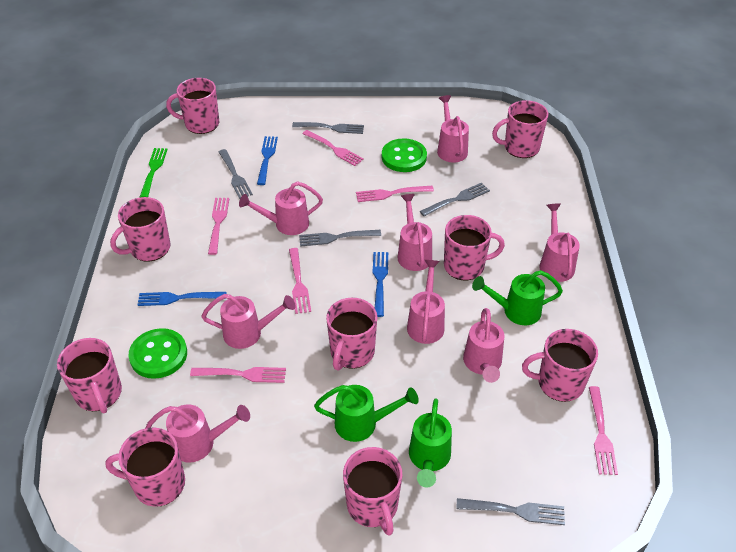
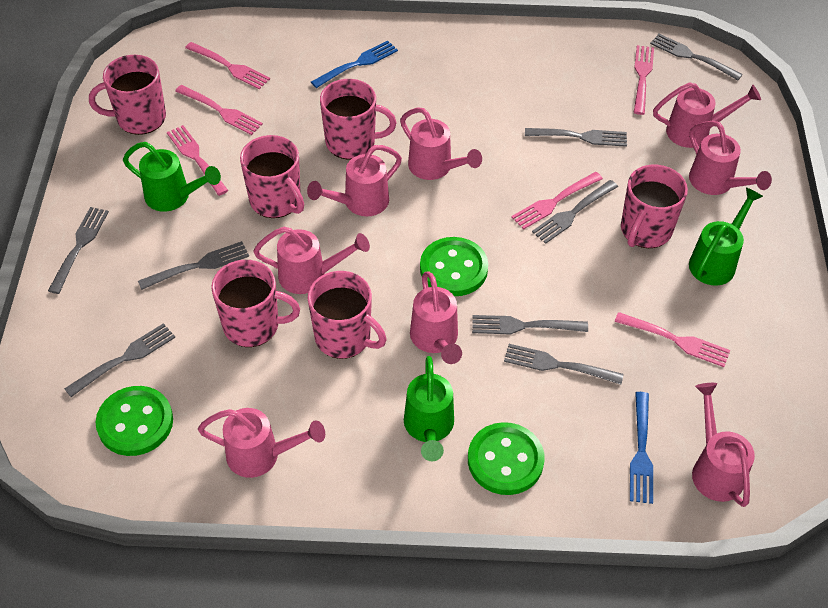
blue fork: [138,292,227,306] [257,136,278,185] [373,252,388,317] = 3 -> [311,40,398,88] [630,392,653,504] = 2
green button: [128,328,187,379] [382,138,427,172] = 2 -> [96,386,173,456] [420,237,488,296] [468,422,545,495] = 3
green fork: [140,148,168,197] = 1 -> none = 0
grey fork: [219,149,253,199] [292,122,364,134] [299,230,381,247] [420,183,490,216] [456,498,565,525] = 5 -> [48,207,109,294] [64,323,175,397] [138,241,249,290] [472,315,588,334] [504,344,624,385] [525,128,627,147] [532,180,618,244] [650,34,743,80] = 8
pink mug: [57,338,122,413] [105,427,185,507] [110,197,170,262] [166,78,219,134] [326,298,377,371] [343,447,403,536] [444,215,505,280] [492,100,548,158] [522,329,598,402] = 9 -> [89,55,166,135] [211,260,300,347] [240,135,304,218] [307,271,386,359] [320,79,396,159] [621,165,688,248] = 6

